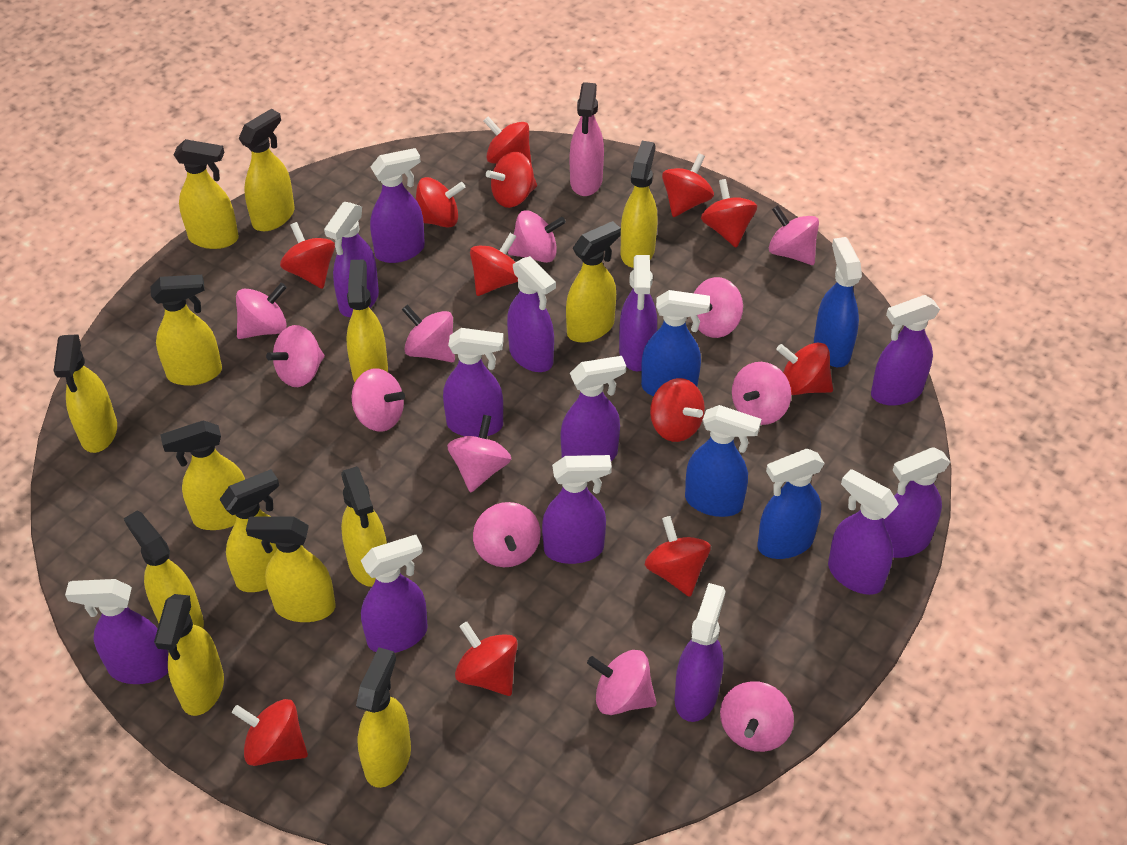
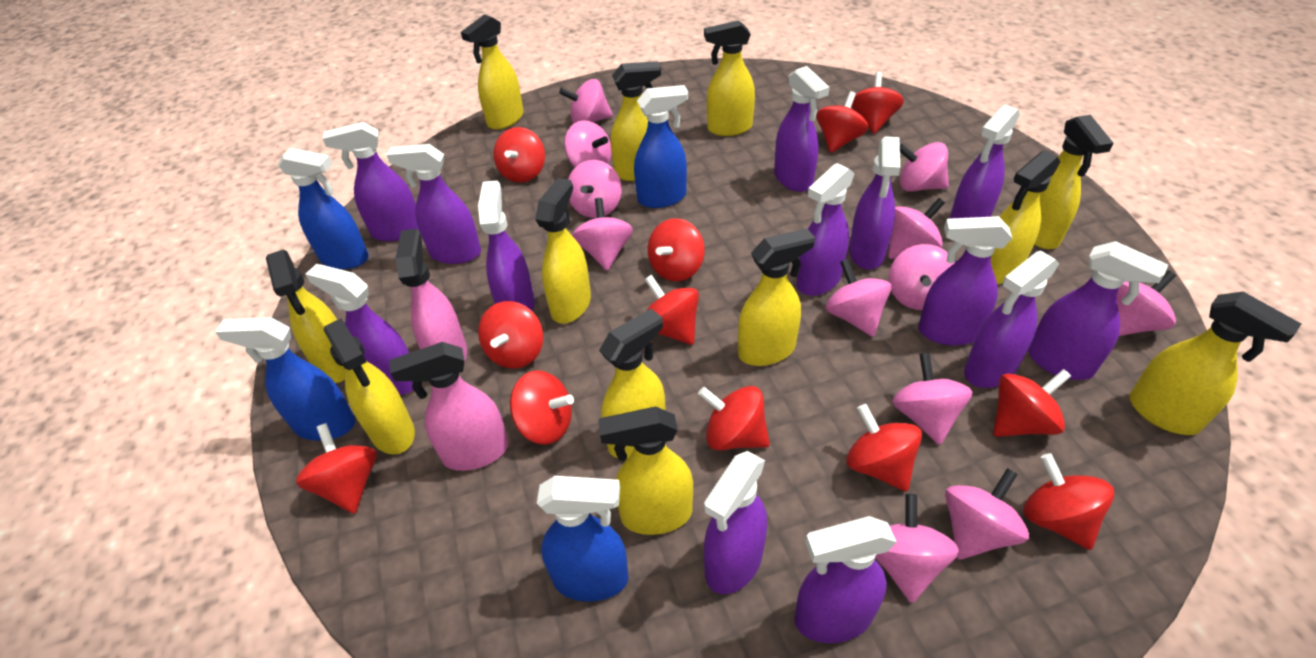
pink spray bottle: [570,82,604,196] = 1 -> [389,342,508,471] [396,229,467,363] = 2
yellow spray bottle: [54,334,117,453] [124,511,204,628] [151,275,222,386] [154,594,224,716] [160,420,245,530] [174,139,239,249] [219,469,279,592] [239,109,295,231] [246,516,335,622] [341,466,387,587] [346,260,388,382] [356,648,411,788] [566,221,621,343] [621,141,658,268] = 14 -> [266,250,345,383] [324,318,415,454] [461,14,524,130] [535,178,591,324] [598,406,693,535] [599,309,665,459] [611,61,661,181] [704,20,755,136] [738,228,815,366] [991,150,1060,284] [1034,115,1114,249] [1129,292,1301,435] = 12

